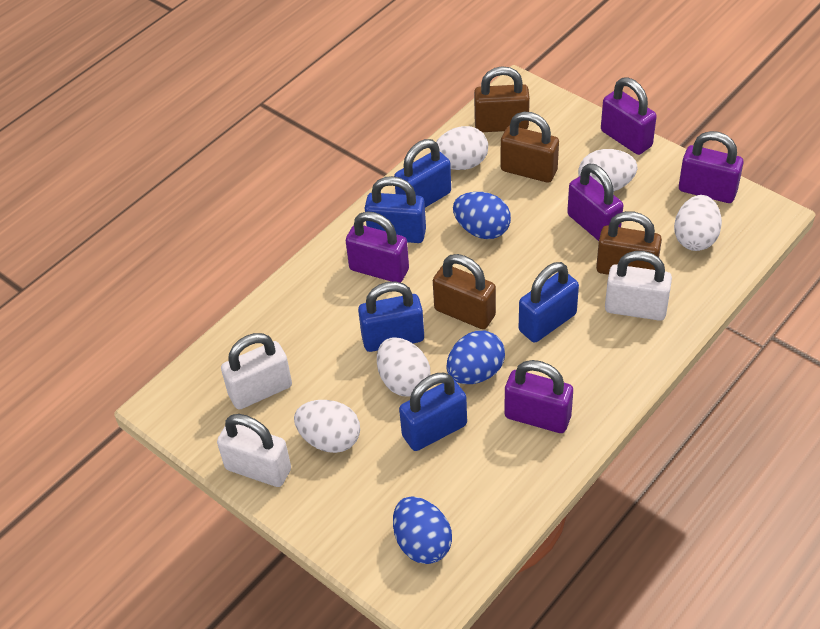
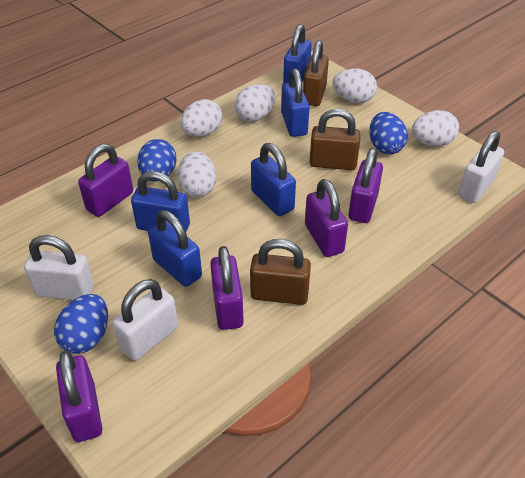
brown padlock: [433,254,496,329] [474,66,530,132] [501,112,559,183] [596,211,662,275] = 4 -> [250,239,311,305] [303,40,329,106] [310,109,361,170] = 3

